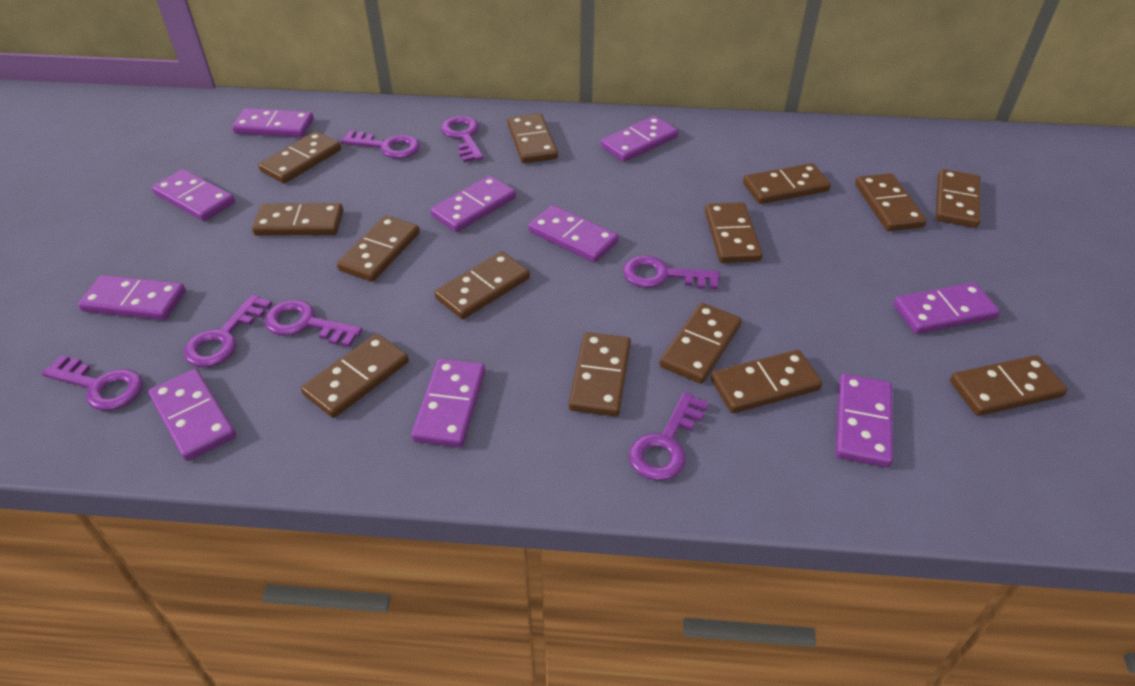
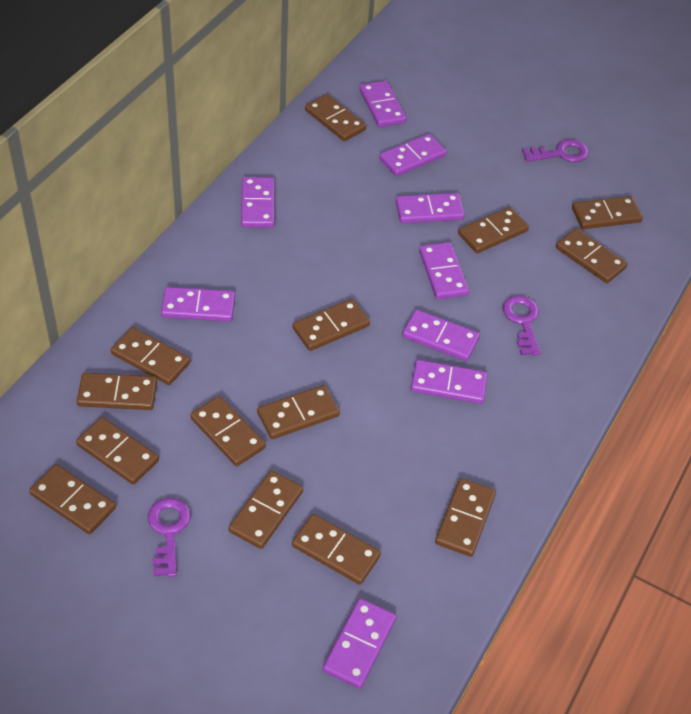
purple domino: [78,275,186,320] [149,369,236,461] [152,169,235,221] [232,108,314,138] [411,359,485,448] [430,175,516,232] [528,205,619,263] [601,116,678,162] [836,374,893,467] [893,282,1000,334] = 10 -> [161,287,235,322] [241,177,275,228] [323,598,396,689] [359,81,407,127] [379,134,447,176] [395,193,465,223] [402,309,480,361] [411,360,488,404] [419,242,469,299] = 9
purple key: [42,355,143,411] [184,294,272,368] [265,300,363,347] [340,130,420,159] [441,116,484,162] [623,255,720,290] [629,392,709,481] = 7 -> [148,498,191,577] [503,296,541,356] [522,139,589,162] = 3

